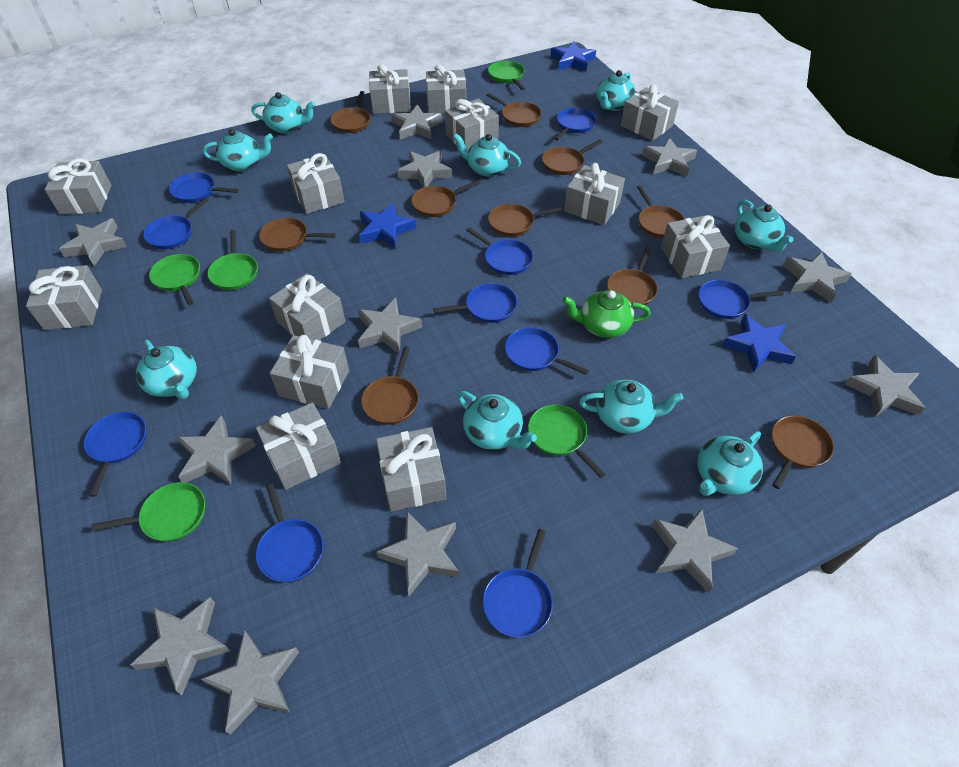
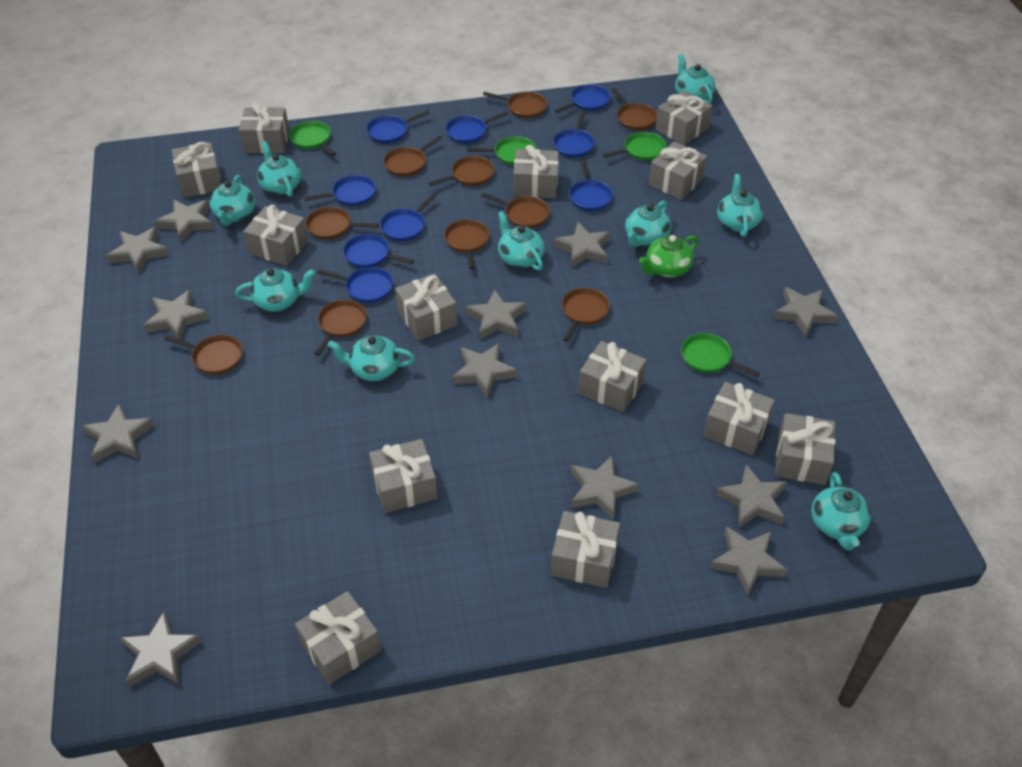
blue pan: [84,411,147,497] [143,198,208,249] [169,172,239,203] [256,484,323,582] [433,283,517,323] [466,227,533,275] [483,529,553,638] [505,327,589,375] [554,107,596,140] [698,280,784,319] = 10 -> [304,175,376,206] [317,267,393,303] [343,234,414,268] [366,110,430,143] [380,193,437,241] [446,111,509,143] [553,111,595,158] [555,84,611,113] [569,160,613,211] = 9
blue star: [359,203,416,249] [551,42,596,72] [722,314,796,373] = 3 -> none = 0
green pan: [92,482,205,541] [149,254,200,305] [207,230,258,290] [488,61,525,90] [528,404,606,478] = 5 -> [289,121,336,156] [467,136,536,165] [603,132,666,160] [681,333,760,377] = 4

